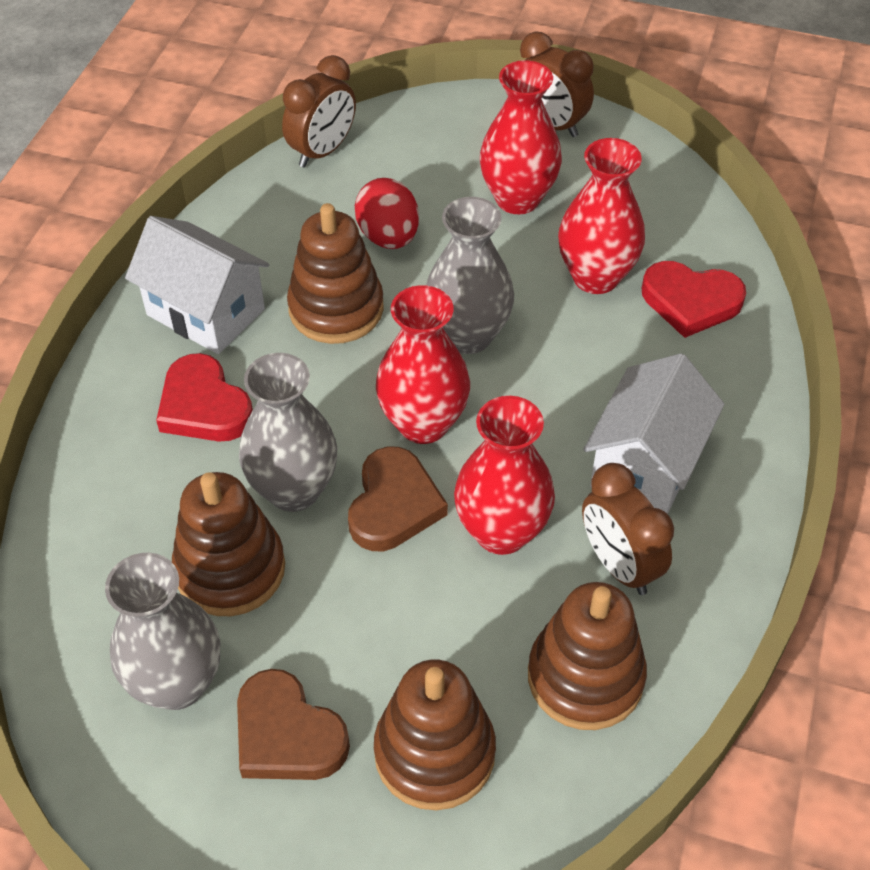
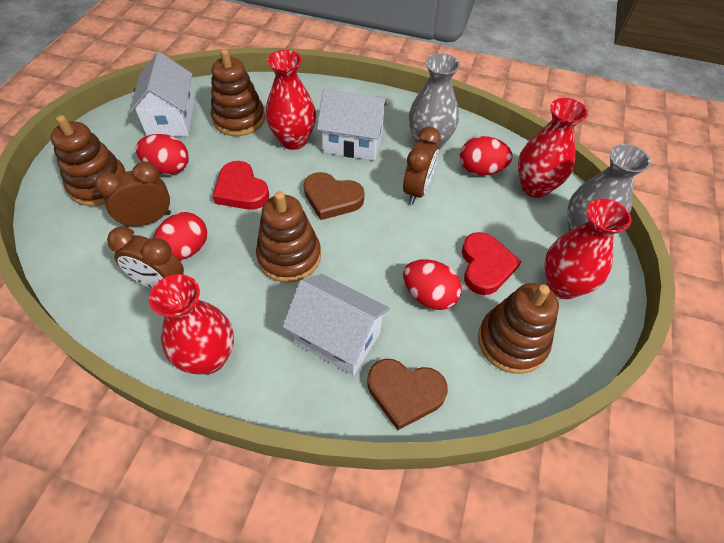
grey vase: [105,553,220,710] [239,353,337,512] [426,197,514,354] = 3 -> [409,53,460,150] [567,144,651,231] = 2
red egg: [355,178,419,249] = 1 -> [136,134,189,175] [152,212,207,260] [403,259,462,310] [460,136,512,175] = 4
white house: [125,216,269,354] [584,353,724,514] = 2 -> [129,52,195,136] [283,274,390,376] [317,89,388,161] = 3

